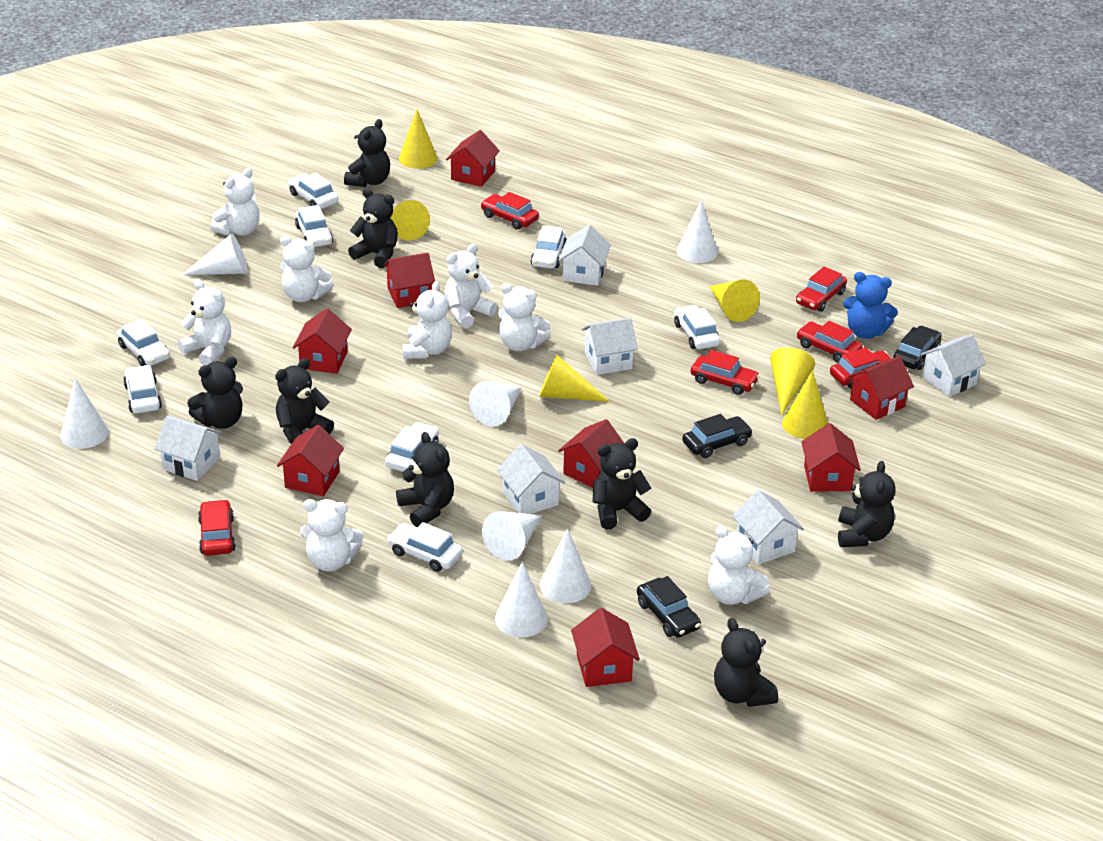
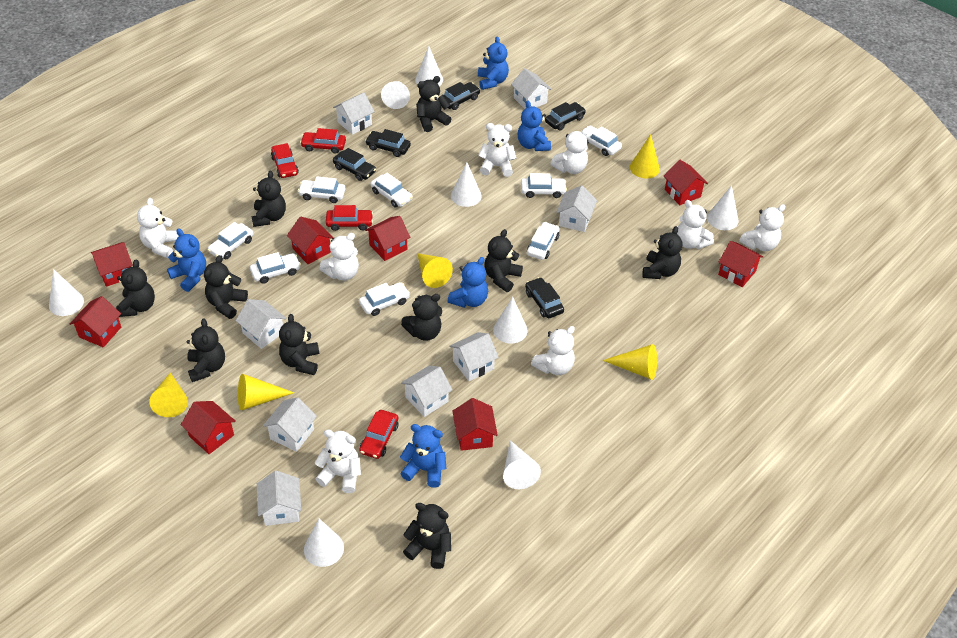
black car: [637,576,701,638] [682,414,753,458] [893,326,942,370] = 3 -> [333,148,376,181] [365,129,411,157] [443,82,480,110] [525,277,564,318] [545,102,586,131] = 5
black teddy bear: [187,357,243,429] [275,358,334,444] [344,119,390,187] [348,188,398,268] [396,432,454,527] [593,438,651,529] [714,618,778,707] [838,461,896,547] = 8 -> [116,259,155,317] [187,319,225,382] [204,255,248,319] [252,171,286,227] [279,314,319,375] [401,294,442,341] [403,503,451,569] [416,76,451,132] [484,229,523,292] [642,226,682,279] = 10
blue teddy bear: [843,272,898,339] = 1 -> [167,228,206,292] [400,424,446,488] [448,257,488,308] [478,36,509,90] [518,101,551,151] = 5
red car: [198,499,236,556] [481,192,539,229] [691,350,760,395] [796,267,847,312] [797,321,862,363] [830,347,891,389] = 6 -> [271,143,299,178] [300,128,346,154] [326,205,373,231] [359,410,398,459] = 4
white cone: [60,378,109,449] [182,234,248,275] [469,381,522,426] [482,511,542,560] [495,562,548,638] [540,528,591,603] [677,200,718,263] = 7 -> [49,269,84,316] [304,519,344,567] [381,81,410,109] [415,46,443,86] [451,162,482,207] [493,297,527,344] [503,441,541,489] [707,185,738,230] = 8
white house: [154,416,223,481] [497,444,565,514] [558,225,611,286] [582,318,638,375] [732,490,804,564] [921,334,986,397] = 6 -> [236,299,286,349] [257,471,301,526] [263,397,317,452] [333,93,375,135] [401,366,453,417] [449,332,499,381] [511,68,552,109] [556,185,597,232] = 8
yellow cone: [390,200,430,240] [399,109,438,169] [539,355,610,402] [709,280,760,322] [770,347,815,415] [782,370,828,439] = 6 -> [149,372,188,417] [238,374,294,410] [417,253,453,288] [602,344,657,380] [630,134,660,178] = 5

